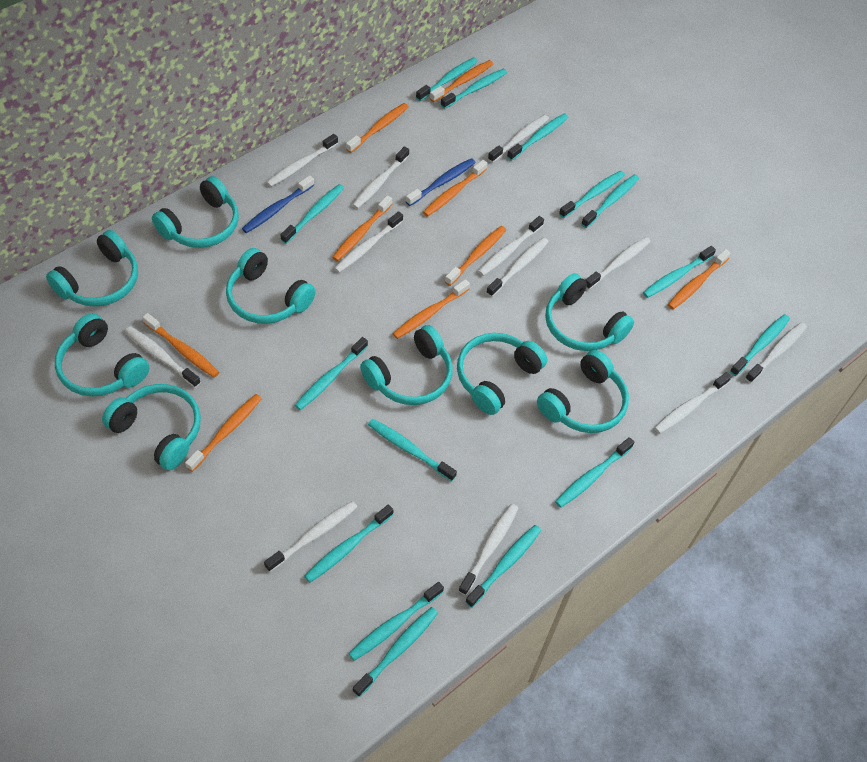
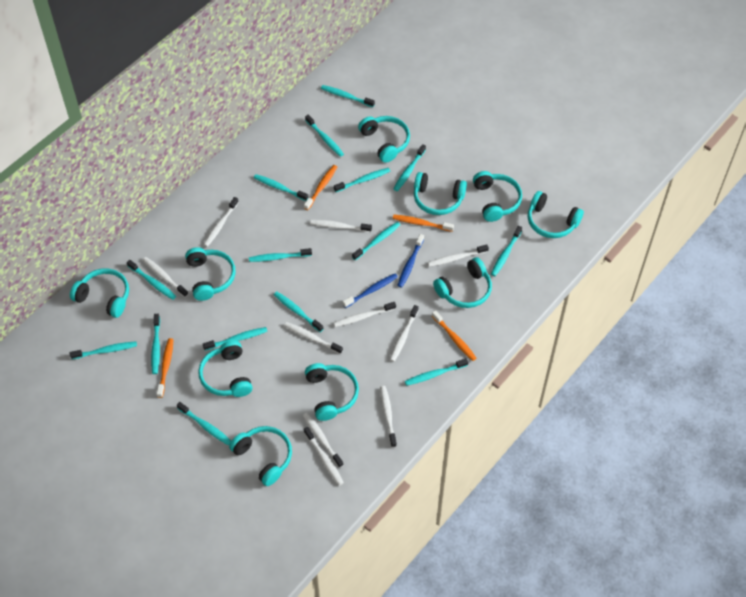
orange toothbrush: [142,313,219,378] [185,394,262,472] [332,195,392,261] [346,103,408,153] [393,279,470,339] [423,160,488,217] [430,60,493,102] [445,226,506,286] [668,249,731,309] = 9 -> [157,338,173,398] [304,165,337,210] [393,215,454,232] [432,310,476,361] = 4
turquoise headphones: [46,230,138,307] [55,313,150,396] [102,384,201,470] [152,176,239,248] [226,248,316,324] [360,325,453,405] [457,333,547,415] [537,350,629,433] [545,273,634,351] = 9 -> [70,268,129,318] [185,247,236,301] [198,340,253,397] [229,426,292,486] [305,363,359,421] [358,116,410,163] [414,172,467,215] [433,257,492,308] [473,171,522,222] [528,191,584,238] = 10
white toothbrush: [125,326,201,388] [264,501,357,572] [266,134,338,187] [334,211,403,273] [352,146,409,209] [458,504,518,595] [478,216,544,276] [486,237,549,297] [488,114,549,163] [585,237,651,290] [654,372,731,434] [745,322,807,383] = 12 -> [143,257,188,297] [203,197,239,247] [284,322,343,354] [303,413,344,468] [304,427,344,486] [310,220,372,232] [334,302,396,327] [380,386,397,448] [390,305,419,362] [427,244,489,267] = 10

